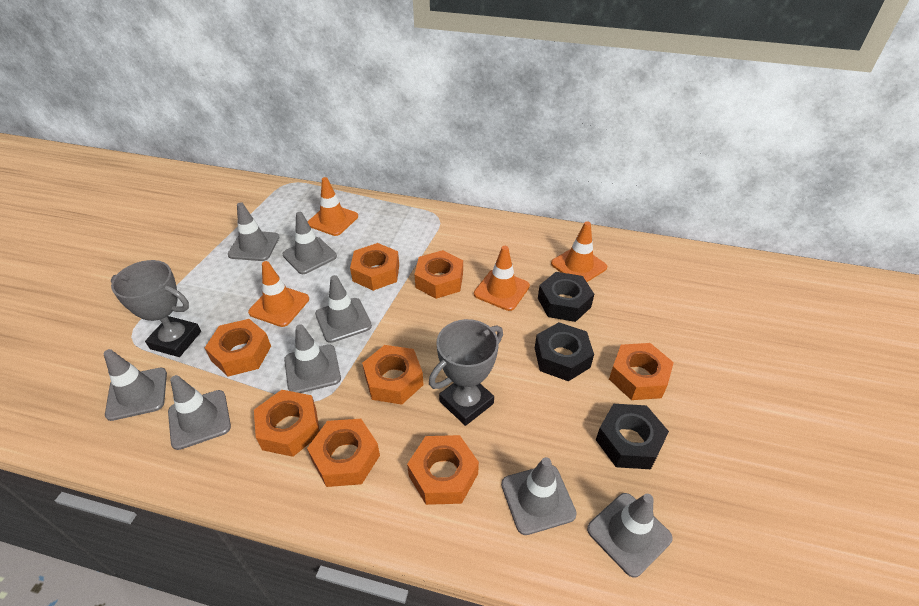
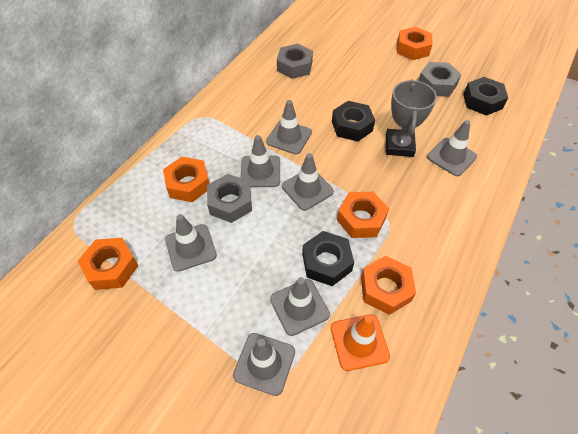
grey nut: none = 0 -> [207,174,252,223] [277,44,313,79] [418,62,461,97] = 3
grey traffic cone: [103,349,167,421] [168,375,231,450] [228,202,280,261] [283,212,337,274] [284,324,341,393] [315,275,372,343] [501,457,577,535] [587,493,673,578] = 8 -> [165,214,217,272] [233,333,295,396] [240,135,280,187] [266,100,312,154] [270,277,330,336] [282,153,334,210] [427,120,477,176] = 7
grey trophy: [111,260,201,357] [429,319,503,426] = 2 -> [386,79,437,157] = 1
orange nut: [205,319,271,377] [254,390,320,457] [307,419,380,487] [350,243,399,291] [362,345,424,405] [407,435,479,505] [414,250,463,299] [609,343,674,400] = 8 -> [78,238,139,290] [163,157,209,202] [337,192,389,238] [361,256,416,315] [397,27,433,60] = 5
orange traffic cone: [248,261,309,327] [308,177,358,236] [474,246,530,311] [551,221,607,282] = 4 -> [331,314,390,371] = 1

